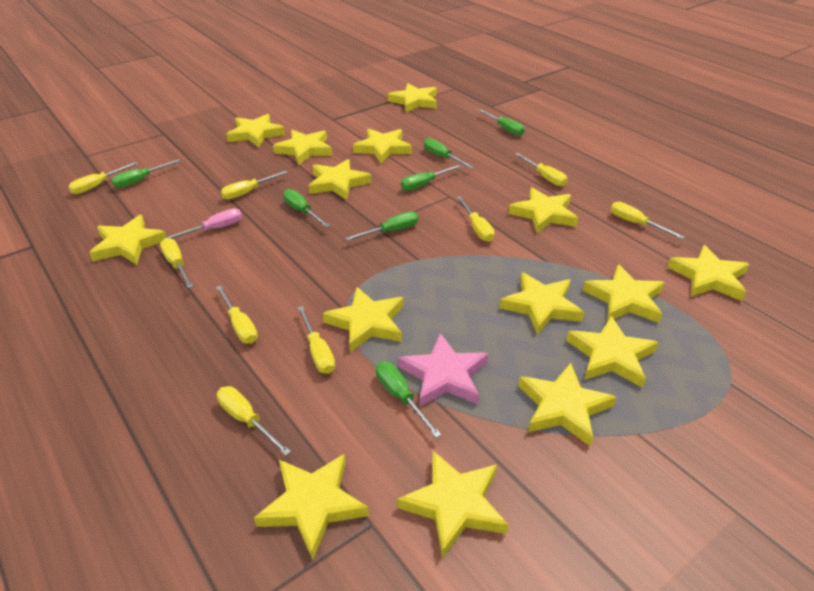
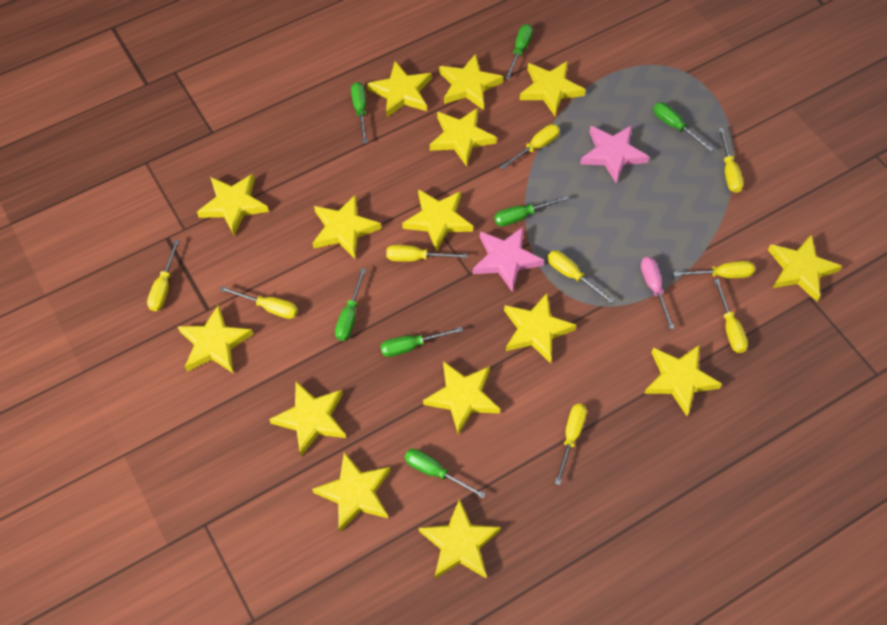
pink star: [398,333,489,407] = 1 -> [473,227,544,292] [580,125,649,184] = 2

